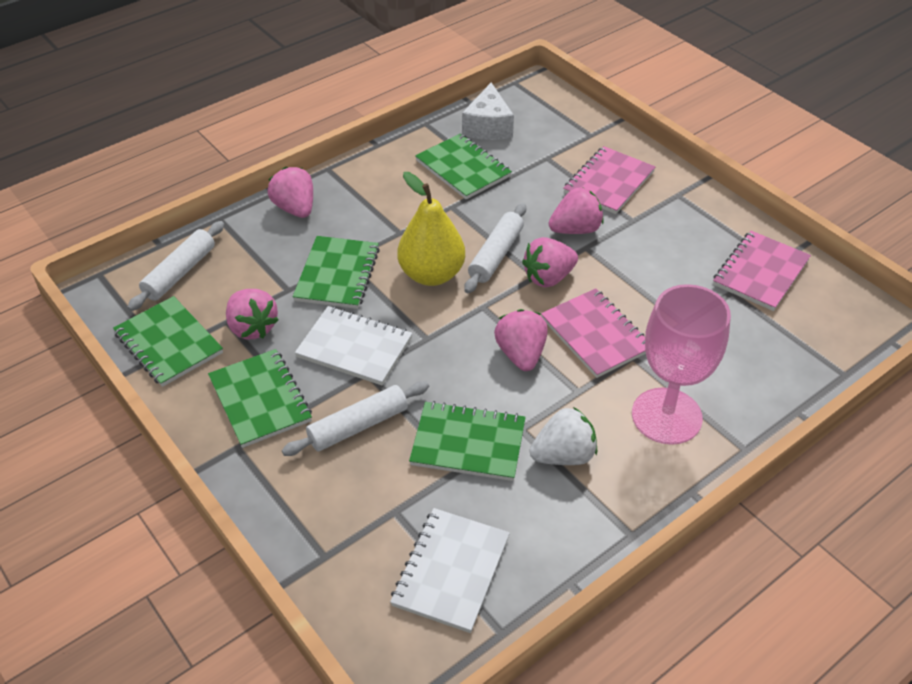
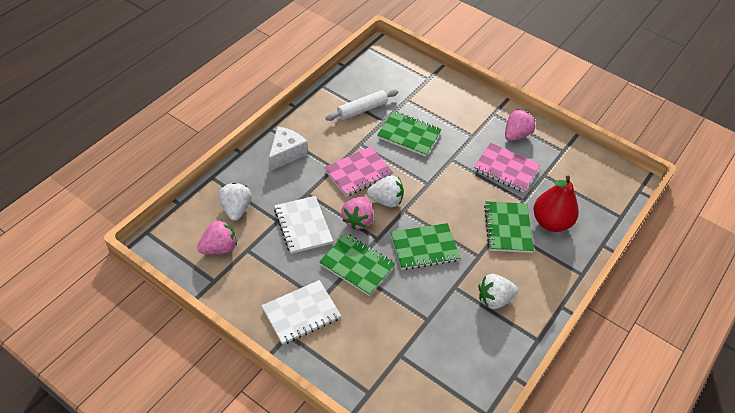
green notebook: [113,296,223,387] [208,349,312,448] [293,236,380,309] [409,401,526,481] [415,133,512,200] = 5 -> [319,233,396,296] [377,111,442,157] [390,223,460,270] [484,201,534,253] = 4
pink goblet: [632,284,731,445] = 1 -> none = 0
pink notebook: [541,288,646,378] [563,146,655,214] [713,231,811,311] = 3 -> [324,146,393,197] [474,142,540,192] = 2
pink strawberry: [226,289,279,339] [267,167,313,218] [494,309,548,371] [522,237,578,288] [549,187,604,234] = 5 -> [197,220,237,254] [341,197,374,230] [505,109,536,141] = 3
red pear: none = 0 -> [534,176,579,232] = 1
white rolling pin: [127,221,224,311] [282,381,429,456] [464,203,526,293] = 3 -> [326,90,398,121] = 1
white strawberry: [530,407,597,465] = 1 -> [218,183,252,221] [367,175,404,207] [478,274,518,309] = 3
yellow pear: [397,172,465,286] = 1 -> none = 0

